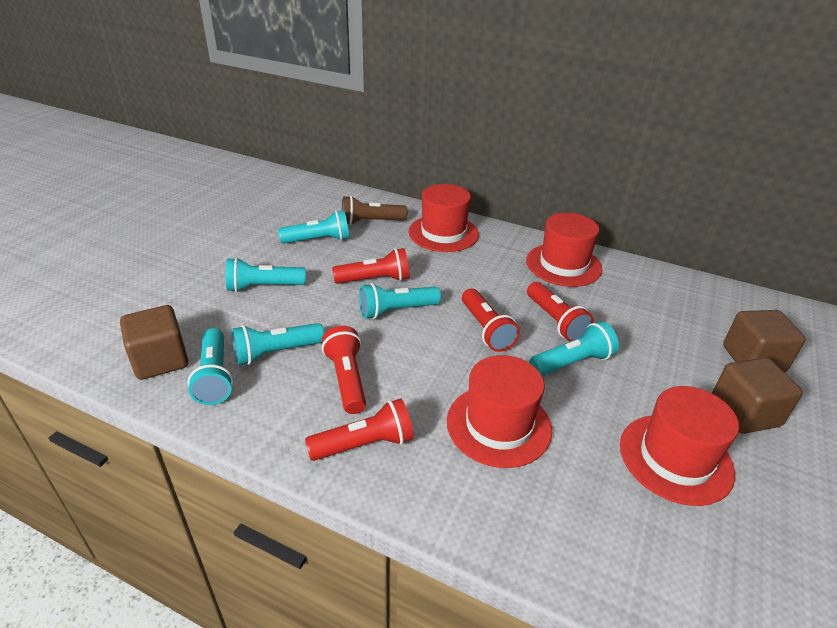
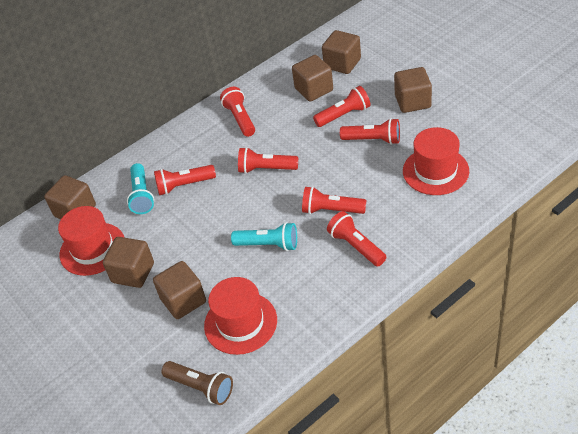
brown cube: [120,305,189,380] [712,357,803,434] [723,310,806,372] = 3 -> [44,175,96,219] [103,237,154,288] [153,261,206,319] [292,55,333,102] [322,30,361,74] [394,67,432,113] = 6
red flashlight: [305,398,414,461] [322,326,366,414] [332,248,409,284] [462,288,520,352] [527,282,594,341] = 5 -> [154,165,216,195] [220,87,255,137] [238,147,298,174] [302,186,366,214] [313,86,371,127] [327,211,386,267] [340,118,400,145] = 7
red hat: [409,184,479,252] [447,355,552,468] [526,213,602,287] [620,386,739,506] = 4 -> [58,206,125,276] [204,277,277,355] [403,127,469,195] = 3
turquoise flashlight: [187,328,233,405] [226,258,306,292] [232,323,324,365] [278,210,350,244] [359,283,441,319] [529,321,619,376] = 6 -> [127,163,154,214] [231,222,297,251] = 2

